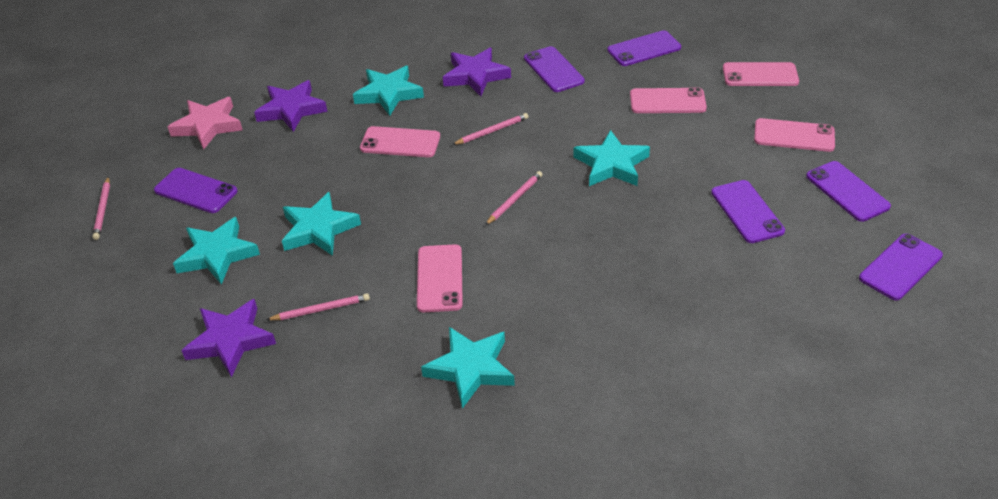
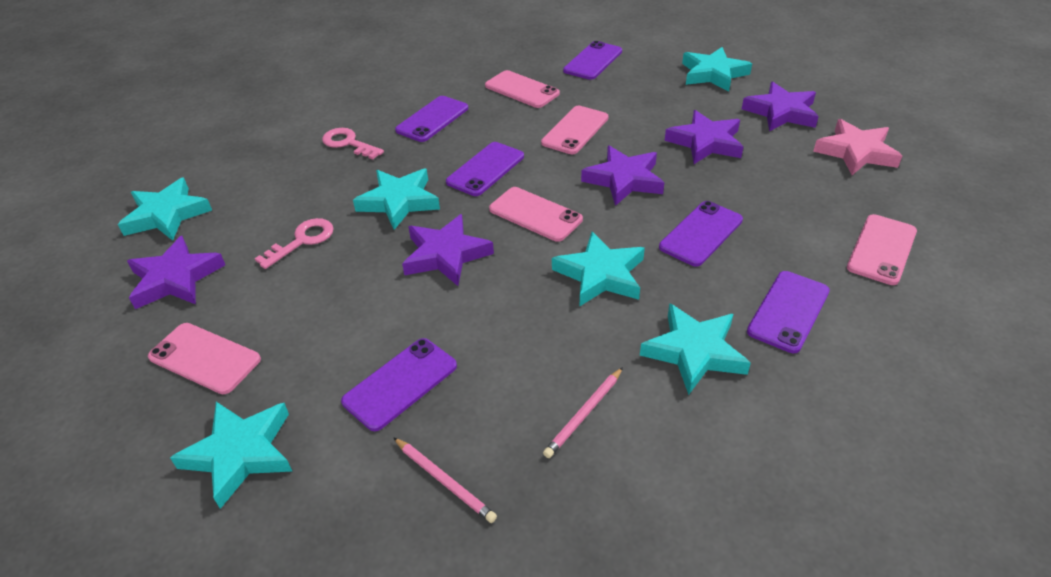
pink key: none = 0 -> [255,218,334,269] [322,128,384,160] = 2
pink pencil: [92,177,110,240] [266,293,370,320] [452,113,528,145] [485,171,543,225] = 4 -> [393,437,497,523] [543,367,623,458] = 2
purple star: [181,299,276,377] [254,80,327,132] [443,48,511,96] = 3 -> [127,236,225,309] [402,214,494,286] [581,146,664,206] [665,110,743,164] [742,82,819,132] = 5
turquoise star: [173,217,260,285] [282,192,361,256] [353,66,424,116] [421,327,515,409] [573,130,650,186] = 5 -> [118,178,212,241] [170,402,293,509] [353,169,440,230] [552,231,645,307] [640,303,751,395] [682,47,752,92] = 6

